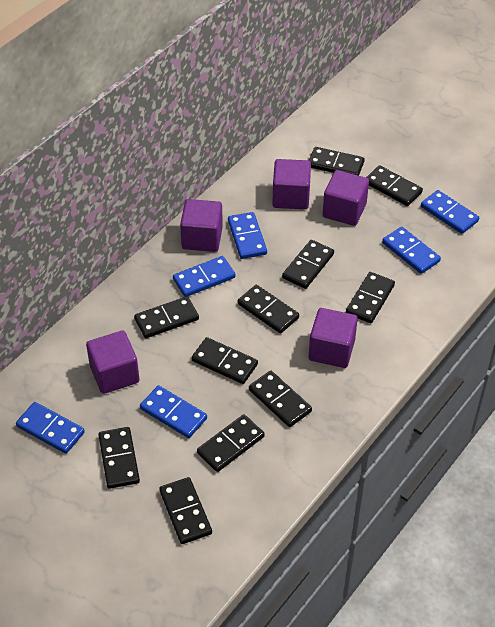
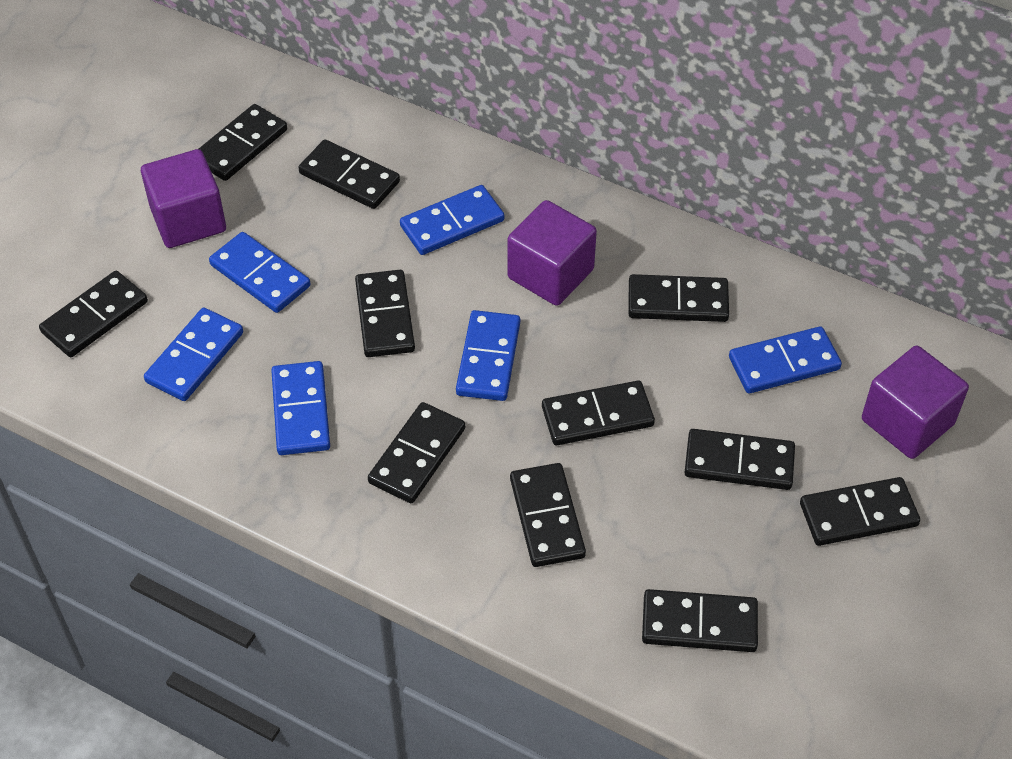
purple cube: [86,331,139,394] [180,199,223,252] [272,159,311,209] [309,308,358,368] [323,170,369,226] = 5 -> [141,149,226,248] [507,200,597,306] [862,346,969,459] = 3

